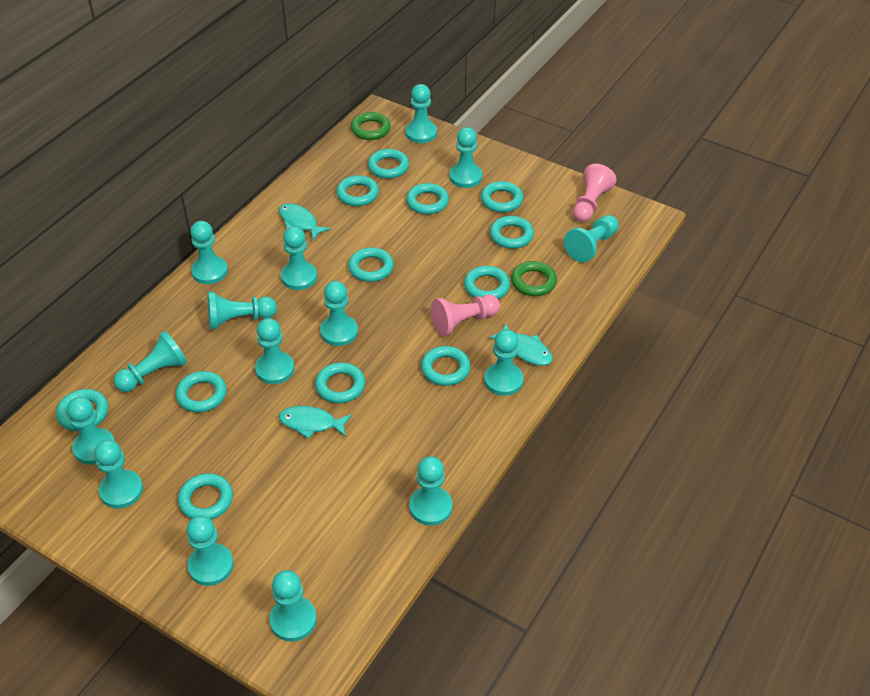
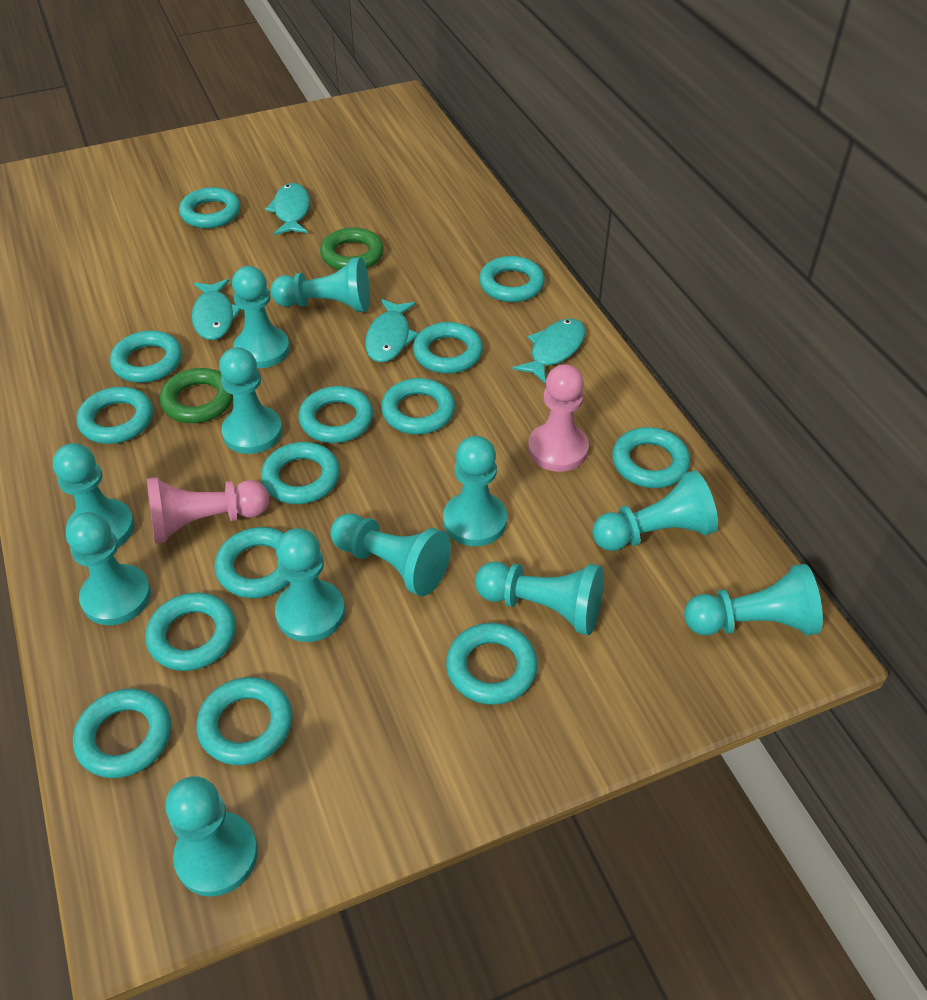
turquoise fish: [279,203,331,240] [279,406,352,438] [490,324,553,366] = 3 -> [192,279,241,340] [265,183,310,235] [365,299,419,362] [513,318,585,384] = 4
turquoise pawn: [67,397,115,465] [94,440,143,509] [114,331,187,392] [187,515,234,586] [190,221,228,284] [207,291,277,330] [255,318,295,384] [269,570,317,642] [281,226,317,290] [320,281,358,346] [406,84,437,143] [409,456,452,526] [449,127,482,188] [484,329,524,396] [564,215,619,263] = 15 -> [53,443,134,547] [66,512,151,625] [165,776,258,897] [219,347,282,454] [232,266,290,368] [270,257,370,312] [275,528,345,642] [330,513,451,596] [443,436,507,546] [475,562,604,635] [592,470,718,551] [684,564,823,636] = 12
turquoise ring: [56,389,108,431] [176,371,227,412] [178,473,233,520] [315,362,365,403] [336,175,379,206] [348,247,394,282] [368,149,409,179] [406,183,449,214] [421,346,471,386] [464,266,510,299] [481,181,523,213] [490,216,534,249] = 12 -> [73,688,171,778] [77,387,153,444] [110,330,182,383] [145,592,236,671] [179,187,241,229] [196,677,293,765] [215,527,290,598] [261,442,340,504] [298,386,373,443] [381,378,455,434] [413,322,483,374] [446,623,538,705] [479,256,545,302] [612,427,690,488] = 14

